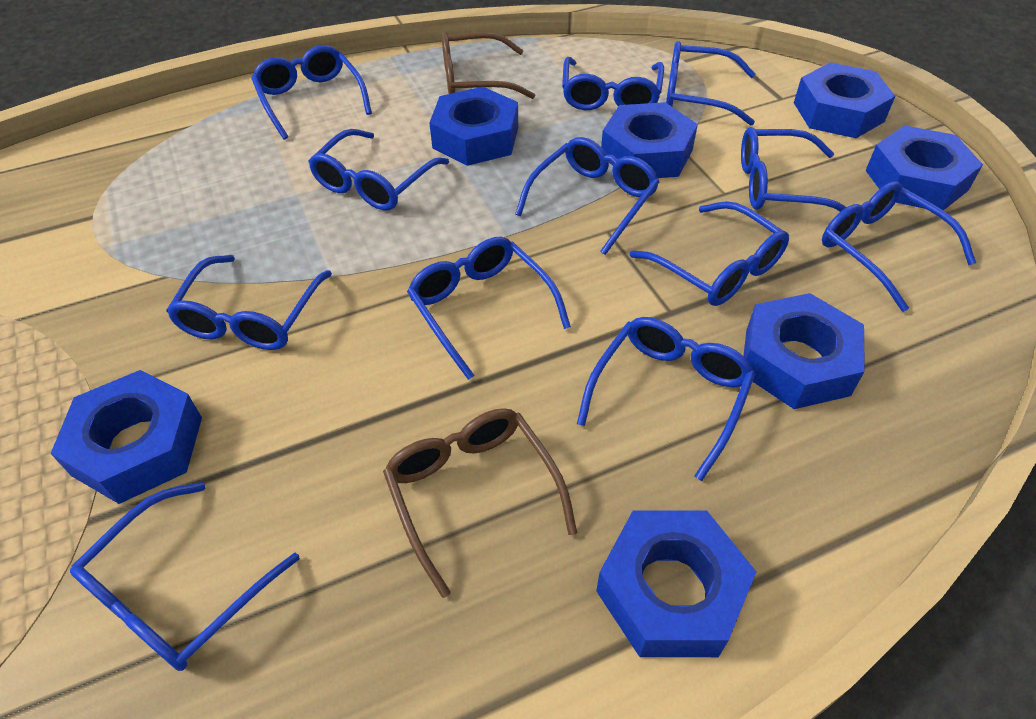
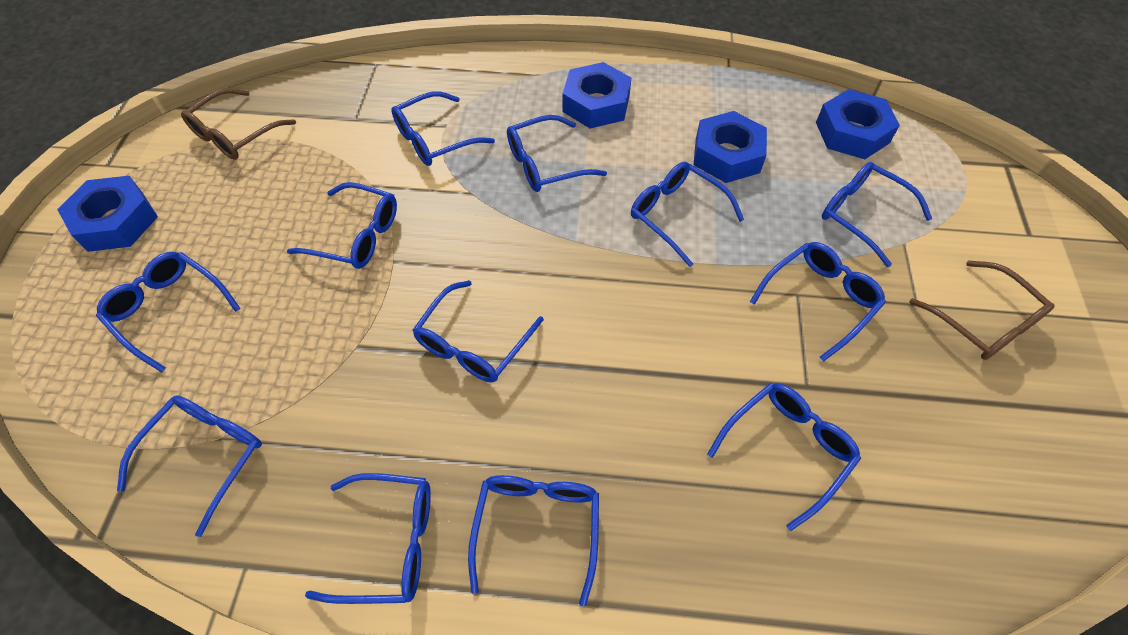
blue nut: [50,370,202,504] [429,87,518,166] [596,510,756,657] [601,102,698,178] [743,293,865,409] [794,62,895,138] [865,125,983,210] = 7 -> [57,176,158,252] [563,62,631,128] [693,111,767,183] [816,89,900,159] = 4

